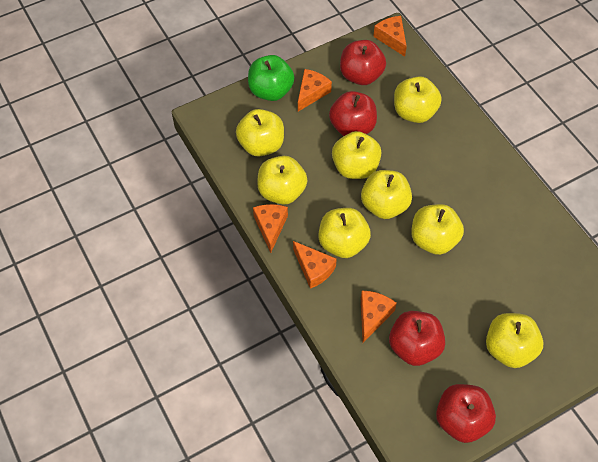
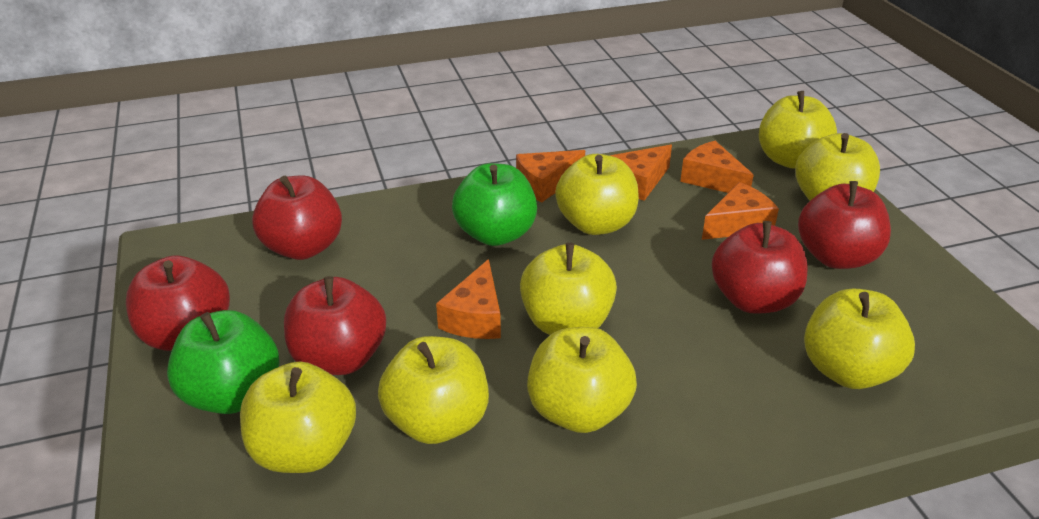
green apple: [248,55,295,101] = 1 -> [167,310,279,414] [452,163,537,246] = 2
red apple: [329,91,377,136] [340,40,386,85] [389,311,445,366] [436,384,496,443] = 4 -> [126,255,230,351] [252,175,342,260] [284,276,386,375] [712,221,808,314] [798,181,891,269] = 5

